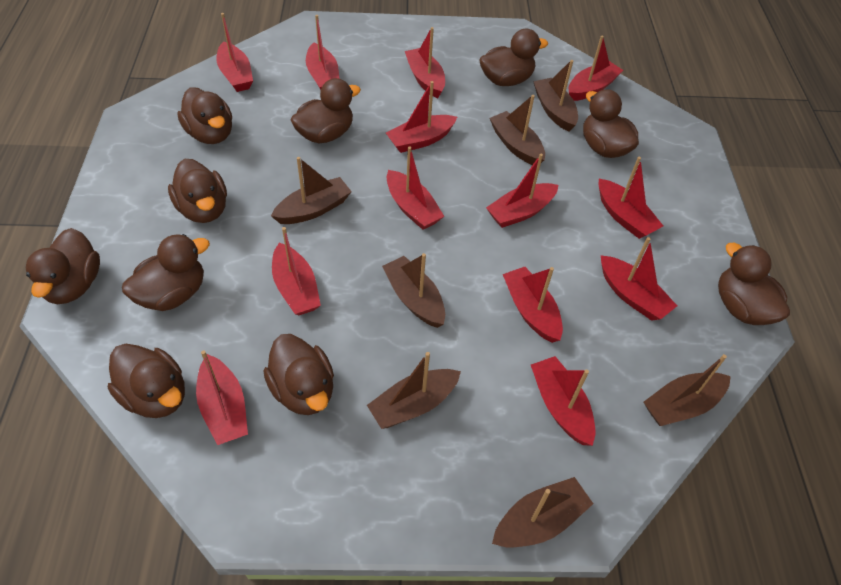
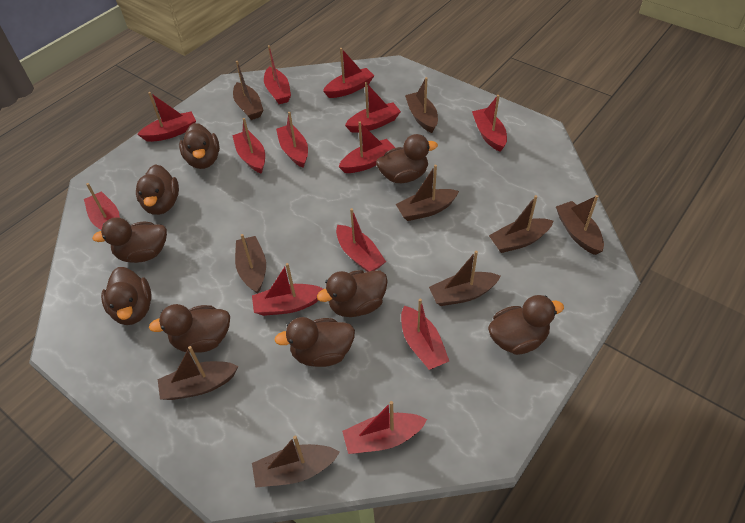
brown boat: [271,157,352,224] [367,352,461,429] [382,253,445,328] [490,95,545,165] [492,477,593,547] [533,60,578,132] [644,354,731,426] = 7 -> [158,346,238,400] [233,61,264,120] [235,234,266,294] [252,435,340,487] [396,165,459,221] [405,77,438,133] [429,251,500,306] [489,195,553,253] [556,195,604,255] = 9
brown duck: [26,228,100,304] [108,344,185,418] [122,234,210,311] [168,159,227,223] [178,87,232,144] [263,334,334,415] [291,78,361,143] [479,29,548,86] [583,89,639,158] [718,243,790,325] = 10 -> [92,217,167,263] [101,267,152,325] [136,164,179,215] [149,304,230,353] [179,123,220,169] [274,317,355,367] [317,270,388,317] [376,134,438,183] [488,295,564,355] = 9

